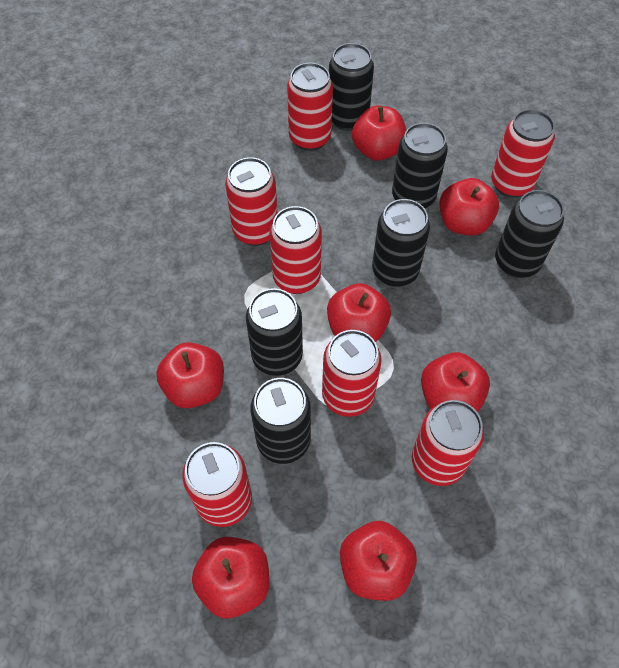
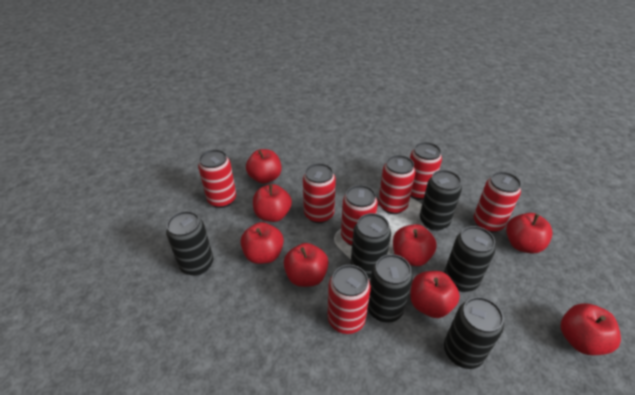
red apple: [156,342,224,408] [192,537,269,618] [327,283,391,342] [340,521,417,601] [352,105,406,161] [421,352,490,412] [439,178,499,236] = 7 -> [240,222,284,264] [246,149,282,184] [253,184,292,222] [284,243,329,287] [393,224,437,266] [410,271,460,318] [506,213,553,253] [561,303,621,355] = 8

